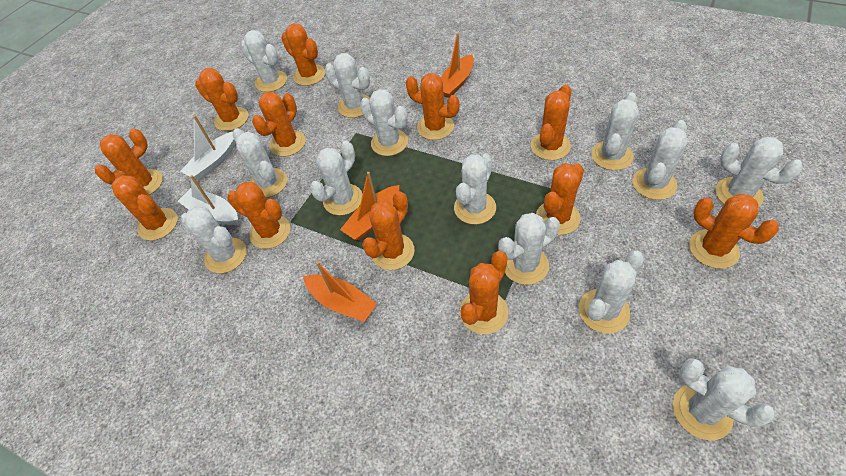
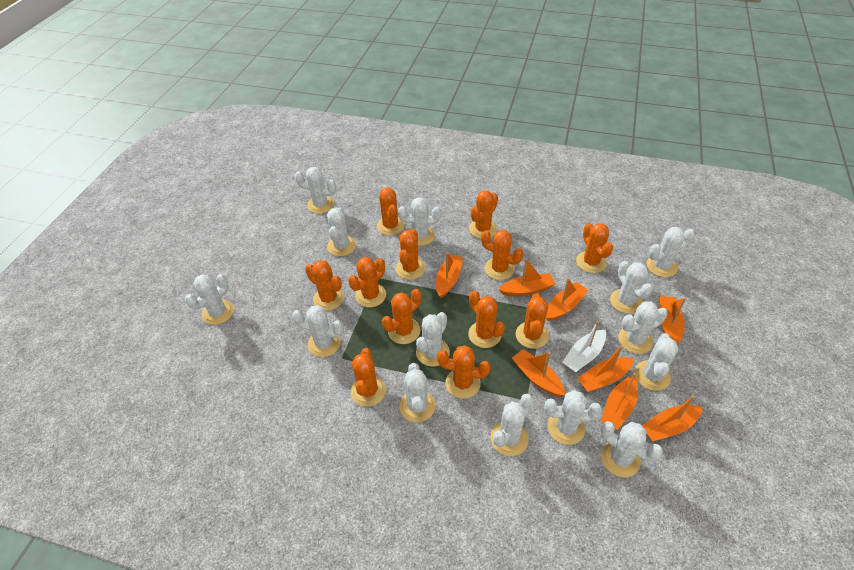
orange boat: [303,261,377,322] [340,172,399,240] [441,33,474,98] = 3 -> [436,252,463,298] [498,259,555,296] [512,349,565,397] [546,278,588,321] [577,346,634,392] [601,373,638,430] [642,395,702,441] [659,296,686,344] = 8
white boat: [178,175,238,225] [180,115,236,180] = 2 -> [562,321,606,372] = 1
white cactus: [181,207,247,274] [233,128,287,198] [240,30,287,92] [310,141,362,216] [325,53,370,118] [360,89,408,156] [454,153,496,224] [498,213,560,285] [579,251,644,334] [591,92,639,170] [632,120,688,200] [673,358,776,440] [715,137,803,207] = 13 -> [185,274,234,325] [292,305,344,357] [295,167,336,214] [327,207,356,256] [398,197,441,246] [400,363,436,422] [416,312,450,367] [491,394,533,456] [544,390,602,445] [601,421,663,477] [610,261,653,314] [618,301,668,354] [634,333,679,391] [647,227,694,277] = 14

